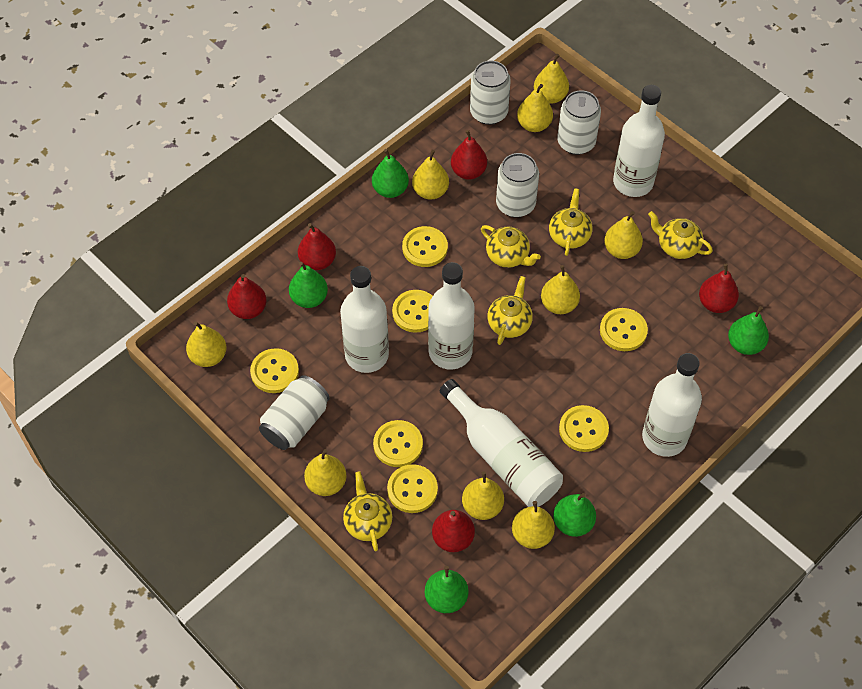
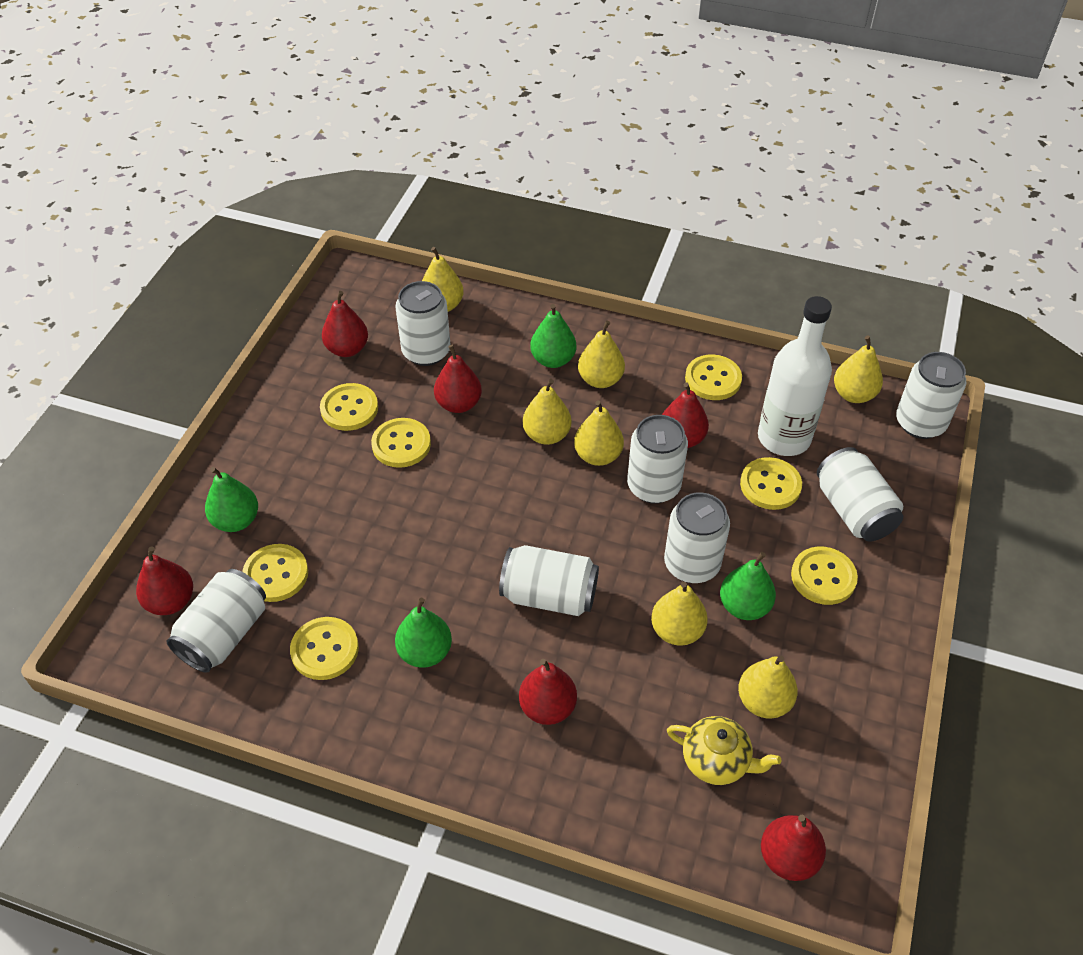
green pear: [289,262,328,308] [372,149,409,198] [425,566,468,613] [553,493,596,537] [728,306,769,355] = 5 -> [205,467,258,532] [395,598,452,668] [530,304,576,368] [720,552,776,620] = 4
red pear: [227,274,267,319] [298,223,336,270] [432,510,475,552] [451,130,487,180] [699,264,739,313] = 5 -> [136,547,193,615] [322,291,368,357] [434,345,482,413] [519,659,577,725] [662,383,709,448] [761,815,826,881] = 6
white bottle: [340,266,389,373] [428,262,475,370] [440,379,563,507] [613,85,665,197] [642,353,702,457] = 5 -> [758,296,832,456] = 1
white can: [259,375,330,450] [470,61,511,125] [496,153,539,218] [557,90,601,155] = 4 -> [166,569,266,673] [395,281,451,366] [499,545,599,616] [627,415,688,504] [664,492,730,583] [817,447,903,541] [896,352,966,439] = 7
yellow pear: [186,321,227,367] [304,449,346,496] [412,150,449,200] [462,472,504,520] [512,501,555,549] [517,84,553,132] [534,54,569,104] [541,265,580,314] [604,211,643,259] = 9 -> [422,247,464,312] [523,379,571,445] [574,400,624,466] [578,320,625,388] [651,581,708,646] [738,656,798,719] [834,336,883,403] = 7
yellow teapot: [343,471,392,551] [481,225,541,268] [488,276,533,345] [549,188,592,256] [648,211,713,259] = 5 -> [667,716,781,785] = 1

